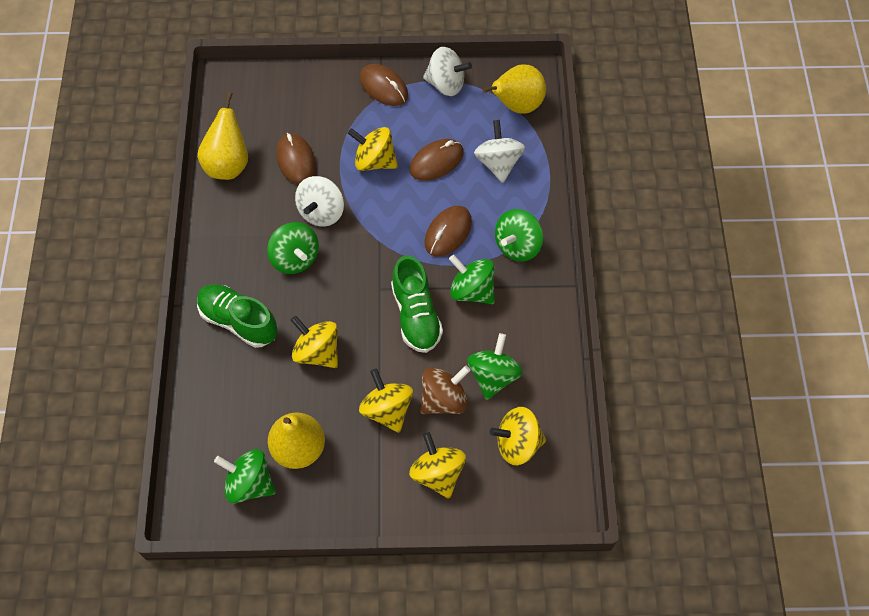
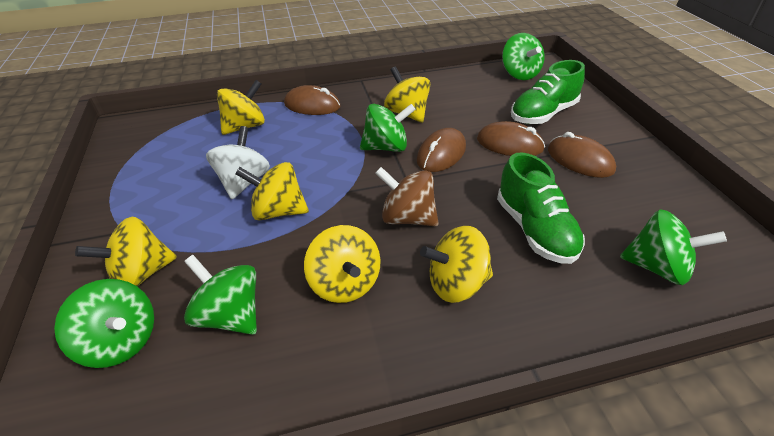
white spinning top: [295,176,344,227] [423,47,472,96] [474,120,525,183] = 3 -> [206,126,270,199] = 1
yellow pear: [197,92,248,180] [268,412,325,469] [483,64,546,114] = 3 -> none = 0
yellow spinning top: [291,316,338,368] [348,127,398,171] [359,368,413,433] [409,432,466,499] [490,407,546,465] = 5 -> [75,217,177,287] [217,80,265,135] [235,162,309,221] [304,225,381,303] [384,66,431,123] [420,226,493,303] = 6

